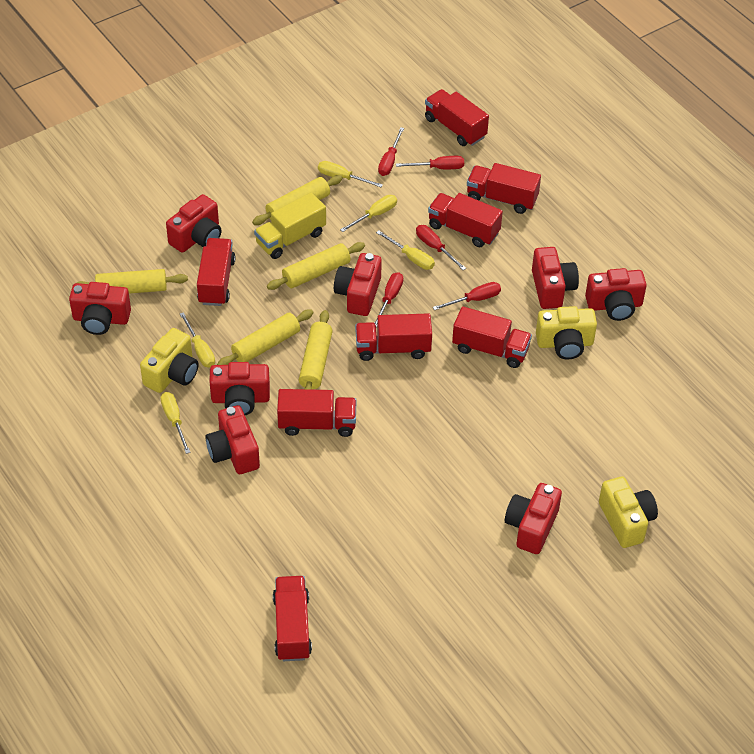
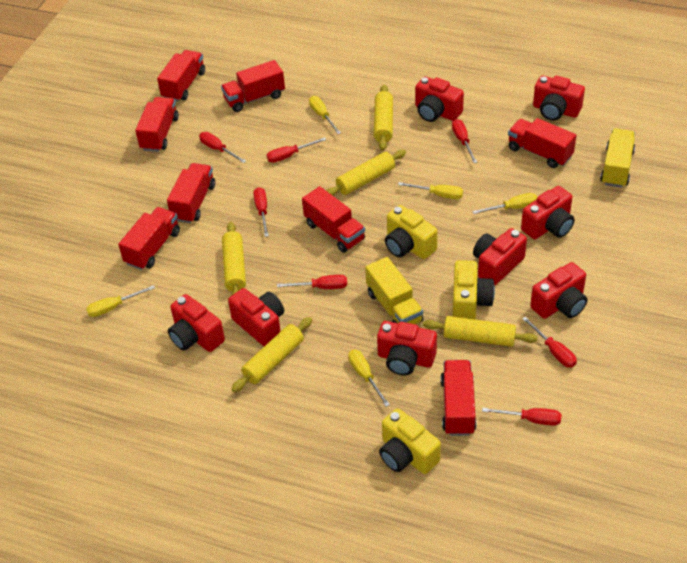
red screwdriver: [374,272,403,328] [378,127,404,176] [396,156,464,169] [416,225,466,270] [433,282,501,310] = 5 -> [199,132,246,163] [253,187,269,237] [266,137,326,163] [277,275,347,289] [452,119,477,163] [482,408,561,426] [522,316,577,368] = 7
yellow truck: [254,192,326,259] = 1 -> [365,257,423,324] [600,128,635,188] = 2

